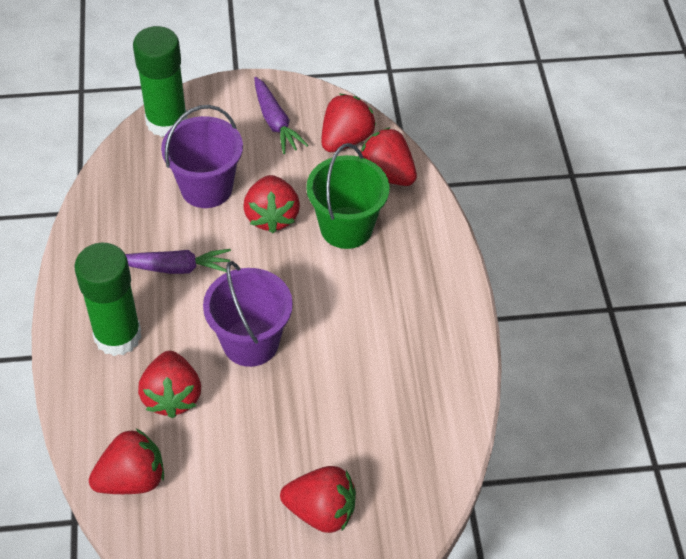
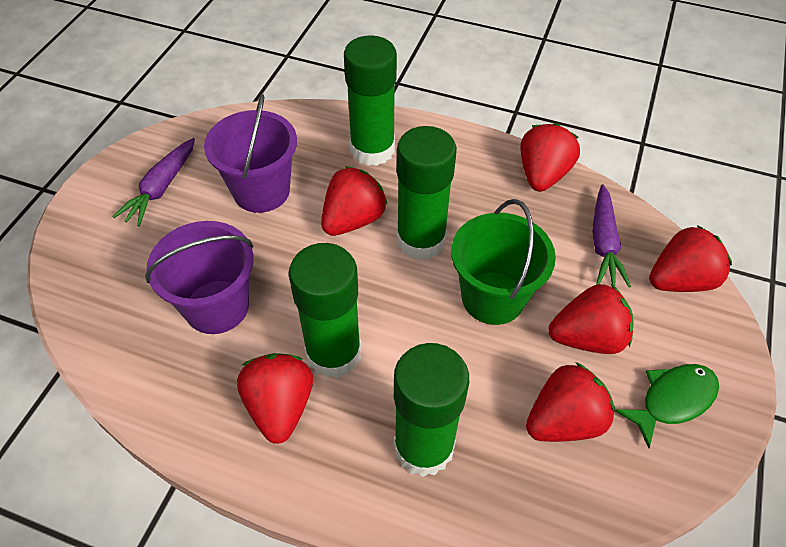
green fish: none = 0 -> [615,364,719,448] = 1
green glue stick: [74,243,142,356] [133,26,188,137] = 2 -> [289,243,361,378] [344,35,397,166] [394,343,469,477] [396,126,457,260] = 4

